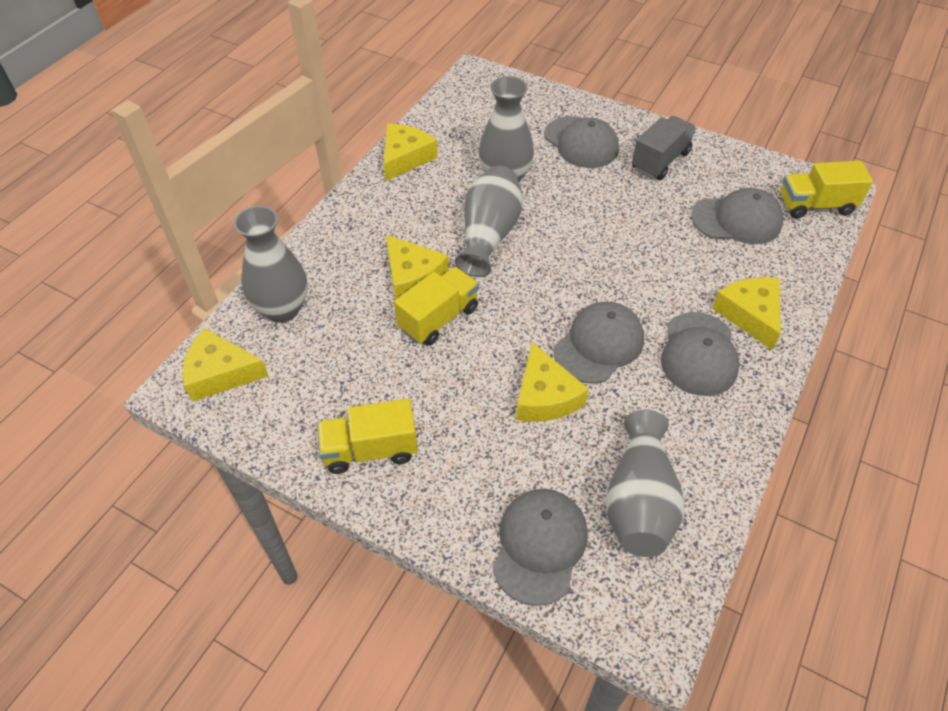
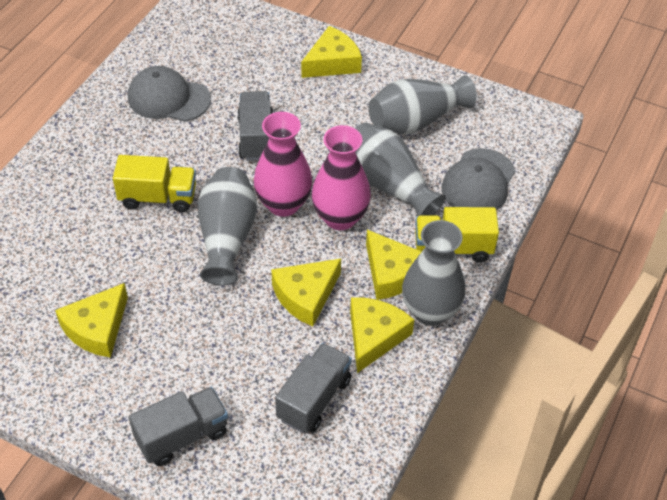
grey cap: [493,489,588,606] [544,116,619,168] [554,301,644,384] [661,312,740,396] [691,188,783,244] = 5 -> [128,66,211,122] [442,148,515,211] = 2
grey truck: [632,116,696,180] = 1 -> [129,387,228,466] [237,91,273,161] [275,343,352,433] = 3
pink vase: none = 0 -> [254,112,313,217] [311,125,371,230] = 2
yellow truck: [317,398,418,474] [394,267,479,346] [781,161,873,219] = 3 -> [113,155,196,212] [415,207,499,262] = 2

